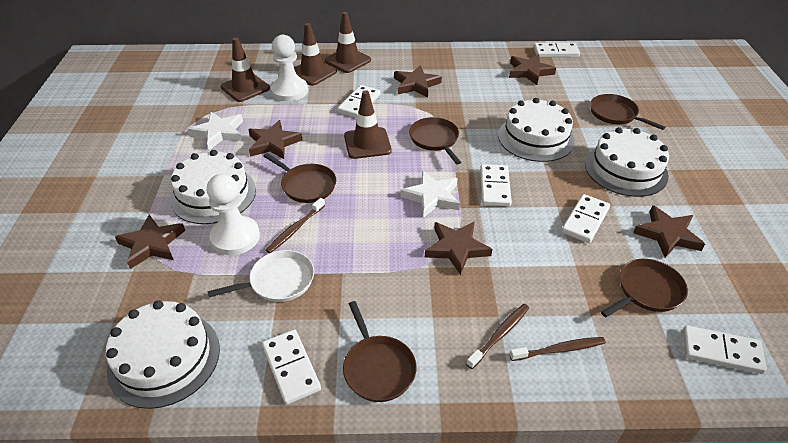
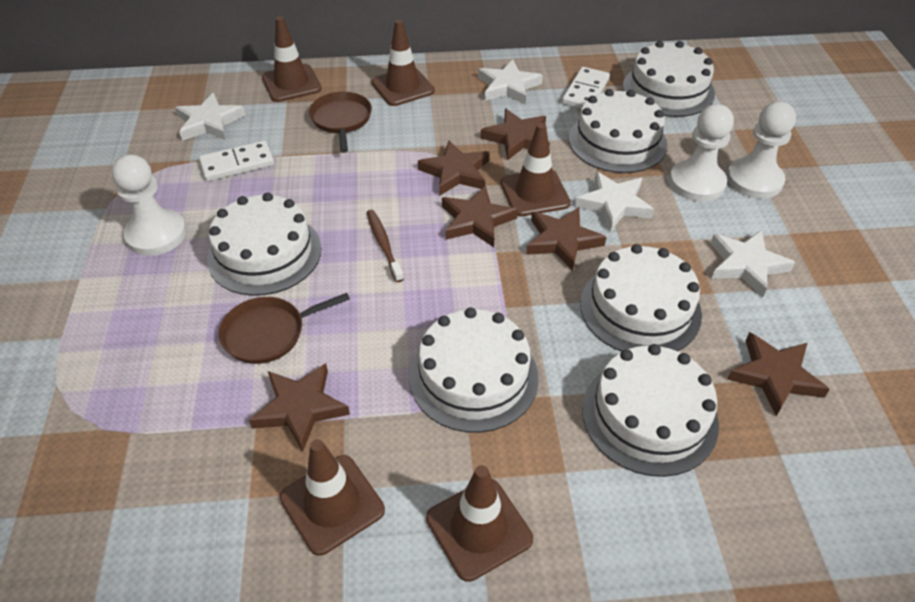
brown pan: [263,153,336,203] [343,301,417,402] [409,117,461,165] [590,94,666,130] [601,259,688,317] = 5 -> [219,293,350,364] [309,92,372,153] = 2
brown toothbrush: [266,198,325,253] [466,304,529,369] [510,337,606,361] = 3 -> [367,210,404,282] = 1
brown traffic cone: [221,38,270,102] [294,23,337,86] [324,12,371,73] [344,90,392,159] = 4 -> [262,16,322,102] [280,439,385,556] [371,20,435,106] [426,465,533,582] [500,123,571,216] = 5
white cake: [106,300,220,409] [170,150,256,224] [498,98,575,162] [585,127,669,197] = 4 -> [207,192,321,296] [409,307,539,433] [569,89,667,173] [580,244,702,352] [582,344,719,477] [623,41,715,117] = 6
white domino: [262,329,321,405] [337,85,380,118] [480,164,512,206] [534,43,580,57] [562,194,610,243] [683,325,767,374] = 6 -> [199,141,274,181] [562,67,610,109] = 2
white pan: [207,250,314,302] = 1 -> none = 0
white pawn: [207,174,260,255] [271,35,308,101] = 2 -> [111,154,187,256] [669,104,734,202] [727,101,796,199] = 3
white star: [189,112,243,150] [401,171,460,218] = 2 -> [175,93,246,141] [478,60,543,104] [575,171,654,232] [711,230,795,297] = 4

